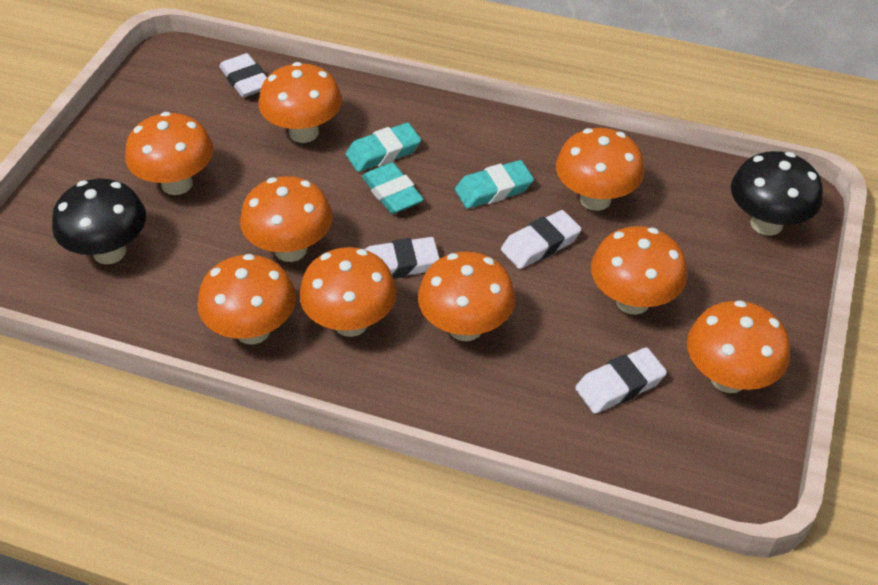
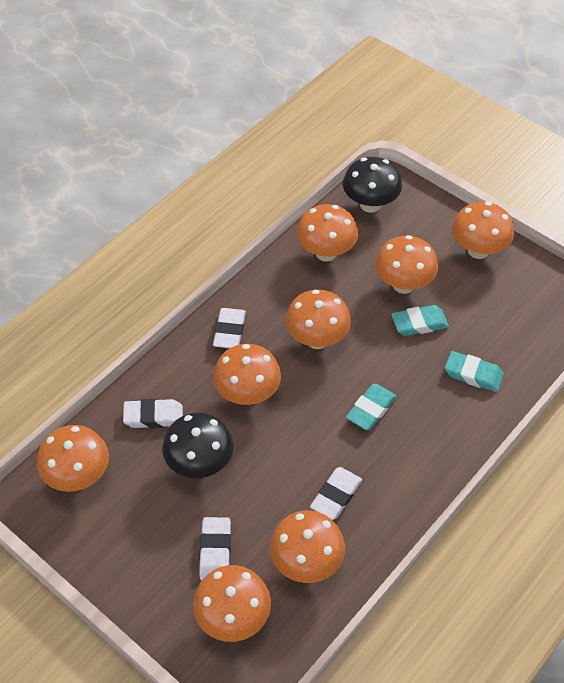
orange mushroom: [125,112,214,195] [197,254,296,344] [240,176,333,262] [258,62,342,143] [299,247,397,337] [418,252,516,341] [556,128,644,211] [591,226,687,315] [687,300,790,393] = 9 -> [37,425,109,492] [193,565,271,642] [213,344,281,405] [270,510,345,583] [285,290,351,349] [296,204,358,262] [375,235,438,294] [452,202,514,259] = 8

